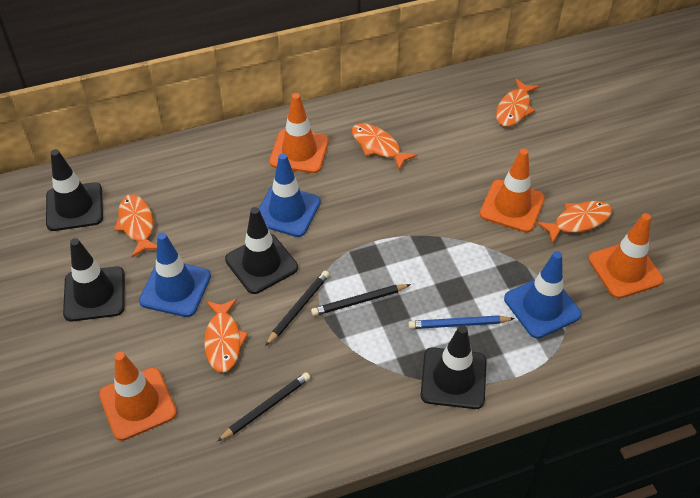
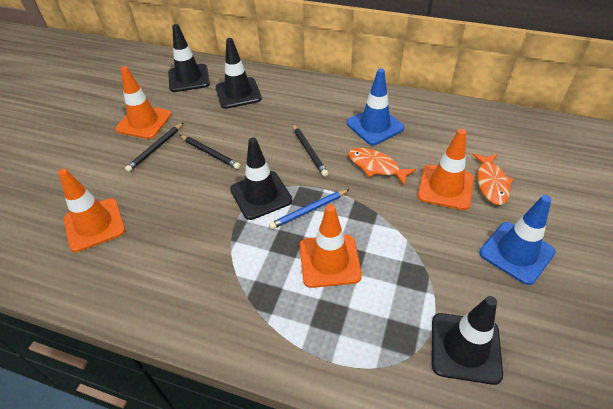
blue traffic cone: [139,233,211,317] [259,153,321,237] [504,251,581,339] = 3 -> [347,68,405,145] [480,195,556,285] = 2
orange fish: [114,194,157,257] [204,299,248,373] [352,123,417,170] [496,79,539,127] [536,201,612,244] = 5 -> [348,148,416,186] [472,153,514,205] = 2

